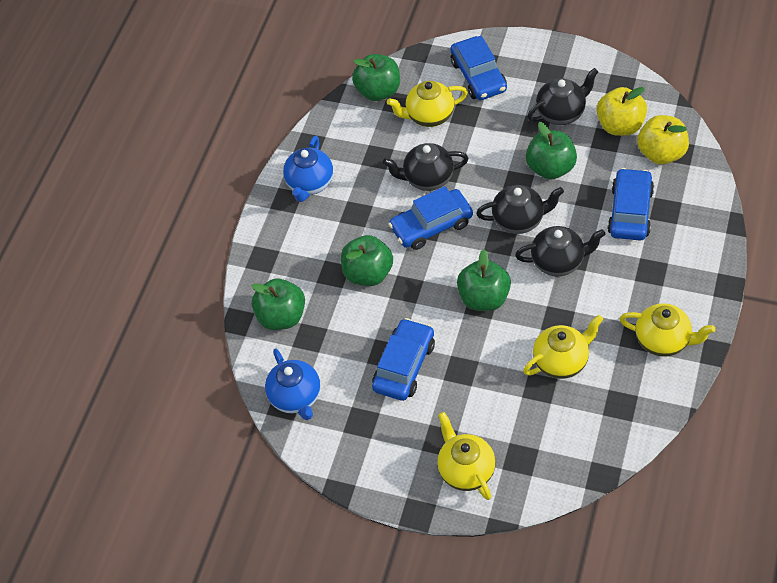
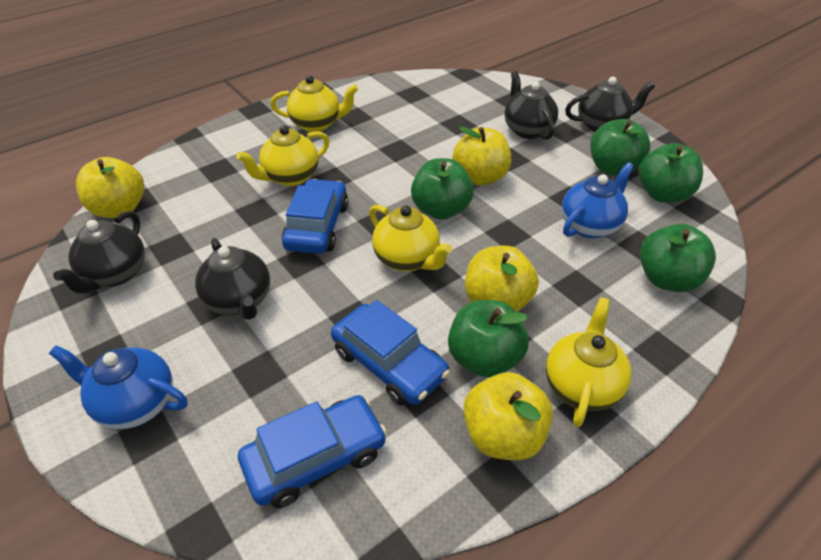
blue car: [372,318,435,401] [389,186,473,250] [450,36,507,100] [607,168,654,240] = 4 -> [238,395,387,508] [282,179,349,254] [331,300,450,405] = 3
yellow apple: [596,87,647,136] [637,115,689,165] = 2 -> [76,157,144,218] [453,127,511,186] [463,372,553,460] [465,246,539,312] = 4

